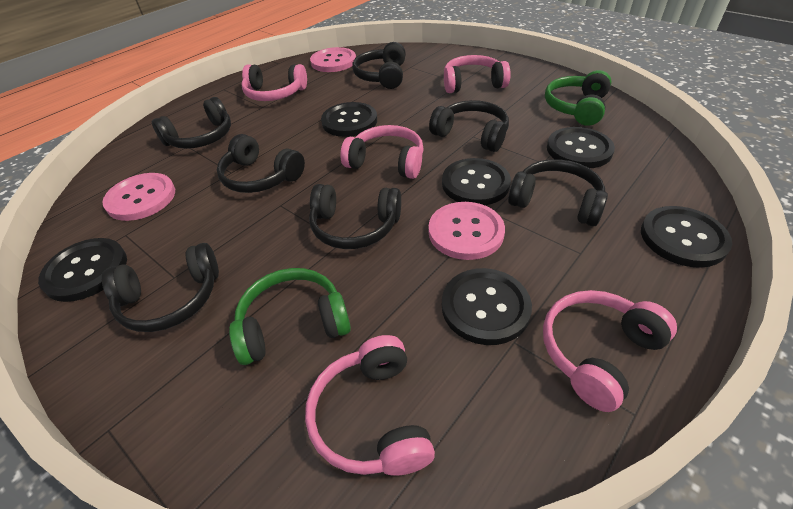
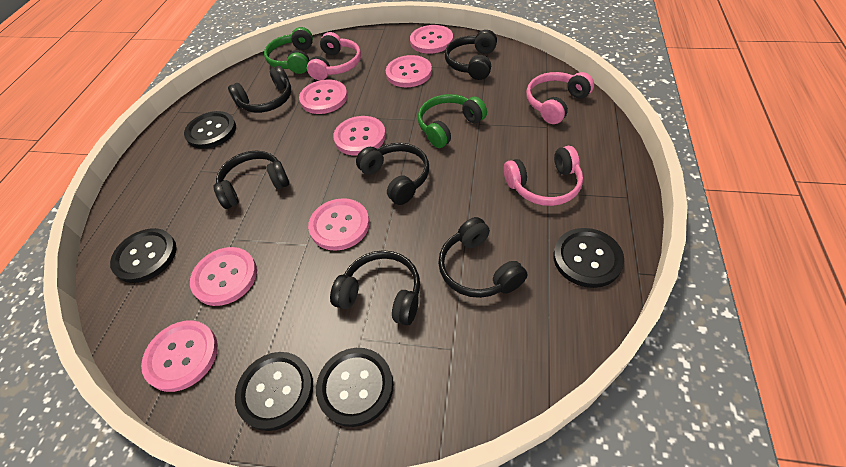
black button: [38,238,127,302] [321,102,377,137] [442,158,511,205] [442,268,532,345] [547,127,615,168] [641,206,732,268] = 6 -> [110,228,177,283] [184,111,236,149] [235,352,313,431] [316,348,393,427] [553,228,624,288] = 5
black headphones: [102,243,219,332] [152,97,231,149] [217,134,305,193] [309,184,401,249] [352,42,406,89] [429,100,509,152] [508,159,608,226] = 7 -> [214,151,289,209] [228,66,291,113] [330,250,420,325] [356,143,429,205] [438,217,528,298] [445,30,497,80] = 6
pink button: [102,173,175,221] [310,47,356,72] [428,202,505,260] = 3 -> [141,320,218,392] [190,247,257,306] [299,79,348,114] [308,198,370,251] [333,116,386,156] [386,55,432,87] [410,25,453,54] = 7
pink headphones: [241,64,307,101] [305,335,435,475] [340,125,424,179] [444,55,511,93] [543,290,677,412] = 5 -> [307,32,361,80] [504,146,583,206] [526,72,594,124] = 3

